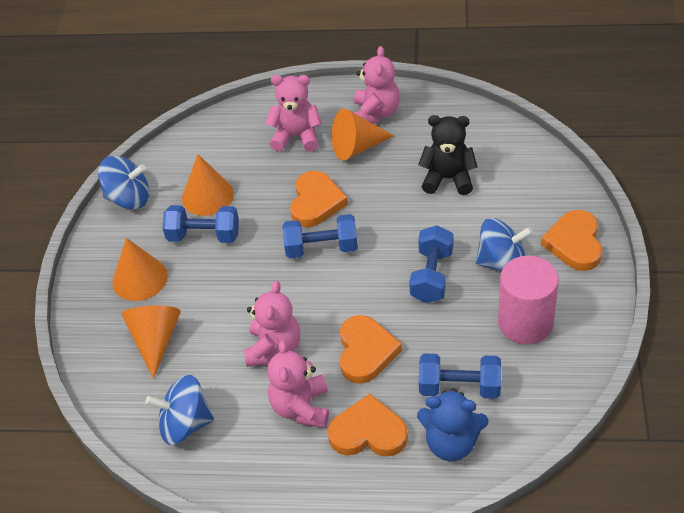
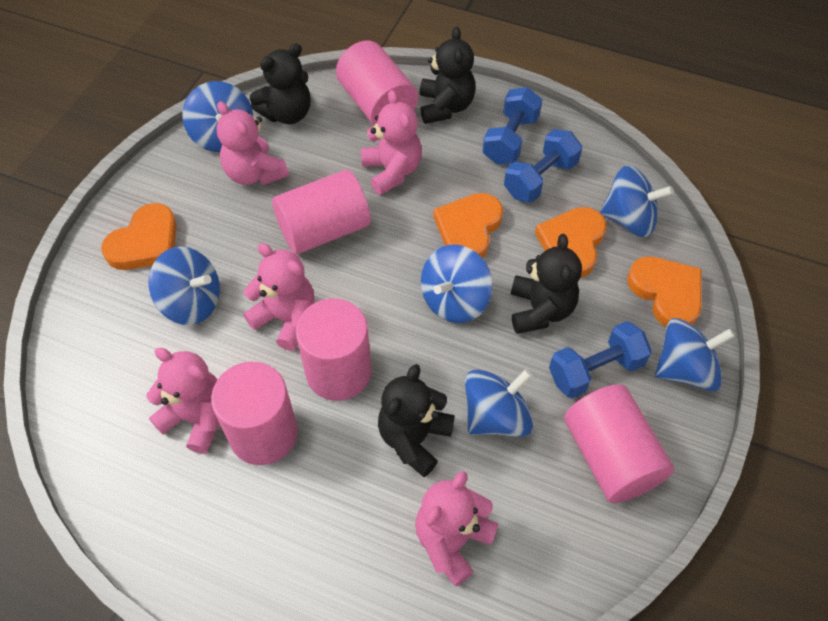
black teddy bear: [418,115,478,195] = 1 -> [250,43,311,124] [378,364,455,477] [420,26,476,124] [511,234,582,334] = 4
blue dumbbell: [162,205,239,243] [283,214,358,258] [409,225,453,303] [419,353,501,399] = 4 -> [482,87,542,165] [504,129,582,203] [549,321,652,399] = 3
blue spinning top: [98,156,149,210] [146,375,214,445] [476,218,533,272] = 3 -> [148,247,220,325] [182,81,253,152] [421,245,492,323] [465,369,533,437] [600,165,674,237] [655,318,735,391] = 6
blue teddy bear: [417,388,489,461] = 1 -> none = 0
orange cone: [112,238,168,301] [121,305,181,378] [182,154,234,216] [332,109,394,161] = 4 -> none = 0
pink cylinder: [498,255,559,345] = 1 -> [211,362,298,465] [272,170,371,254] [296,298,371,401] [336,41,418,126] [564,384,674,503] = 5
pink teddy bear: [244,281,300,367] [265,75,322,152] [267,340,329,428] [353,46,400,124] = 4 -> [146,347,219,454] [216,101,289,185] [243,243,315,351] [361,90,422,195] [415,471,499,586] = 5

